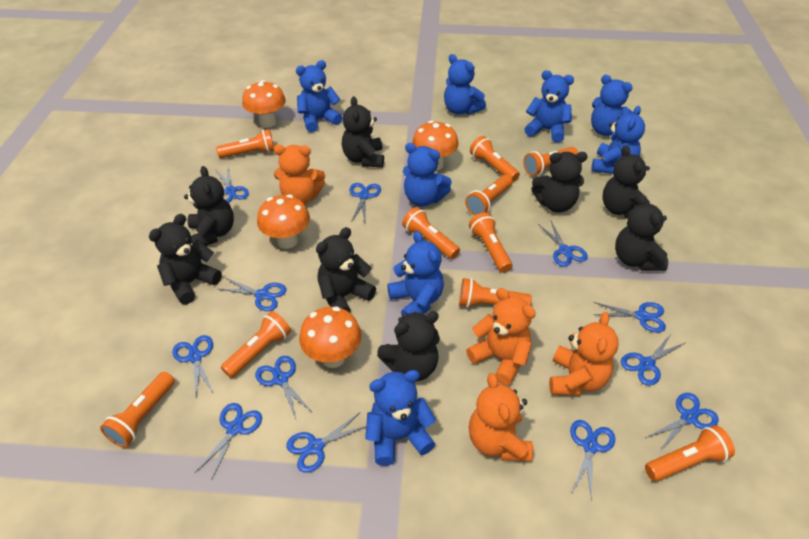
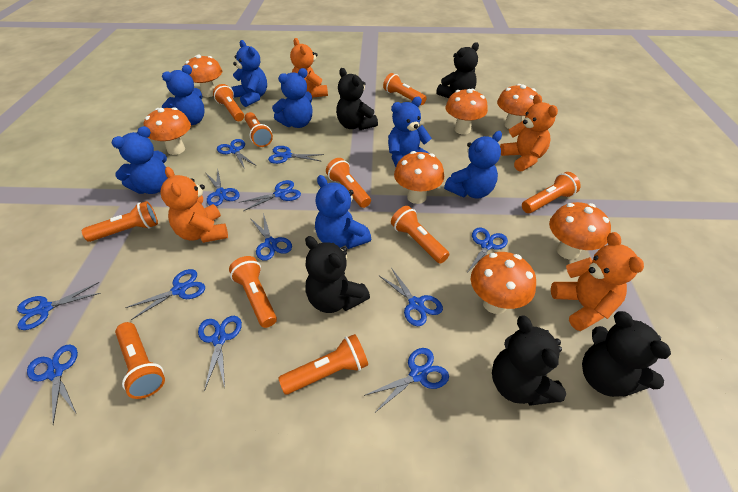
black teddy bear: [149,214,222,304] [184,166,234,246] [316,227,376,313] [342,97,384,168] [377,311,440,381] [531,152,588,213] [603,145,650,219] [615,194,668,271] = 8 -> [305,236,370,313] [336,68,378,130] [436,42,479,98] [492,316,566,406] [582,311,671,397] = 5
blue teddy bear: [296,60,342,132] [365,370,436,466] [387,231,444,315] [403,143,452,206] [444,54,486,115] [524,70,574,143] [591,75,633,136] [592,106,645,174] = 8 -> [111,126,168,194] [162,65,205,125] [231,40,267,107] [272,68,312,128] [315,175,371,249] [388,97,432,167] [444,131,502,199] = 7
orange mushroom: [242,80,286,128] [257,195,310,249] [299,307,362,368] [412,121,459,170] = 4 -> [144,107,191,155] [185,55,222,97] [394,151,444,204] [445,89,488,135] [471,252,536,314] [497,84,538,129] [549,202,611,260] = 7

